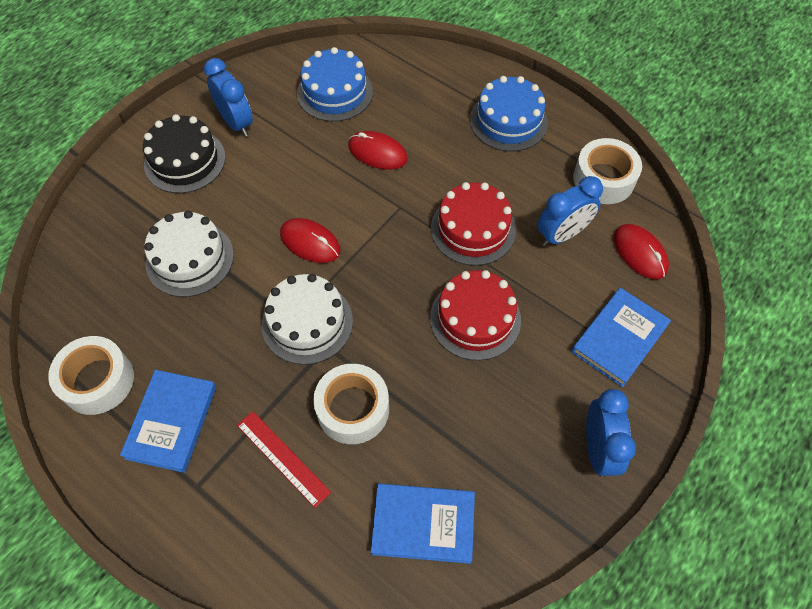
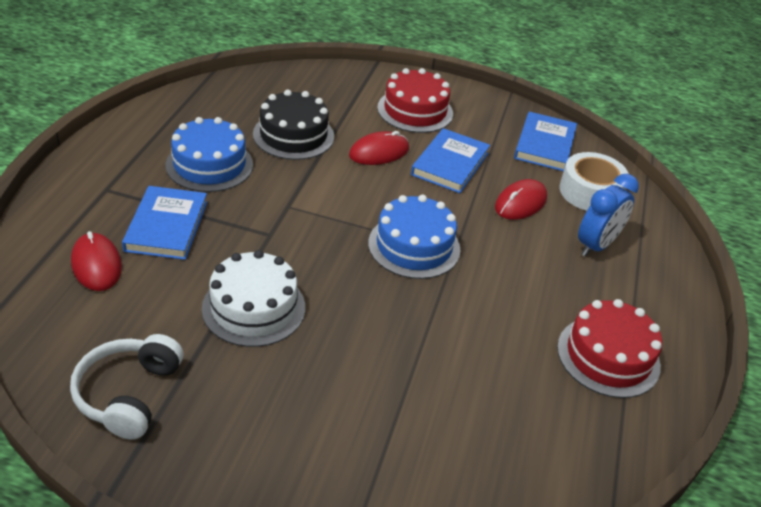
blue clock: [204,58,253,136] [537,176,603,246] [586,389,636,477] = 3 -> [578,174,639,257] = 1
red ruler: [237,411,331,508] = 1 -> none = 0
white cake: [144,211,234,297] [262,274,353,365] = 2 -> [202,250,305,347] = 1
white headphones: none = 0 -> [70,334,183,440] = 1
white tape: [48,336,134,415] [313,364,389,444] [573,138,642,204] = 3 -> [559,152,629,211] = 1

